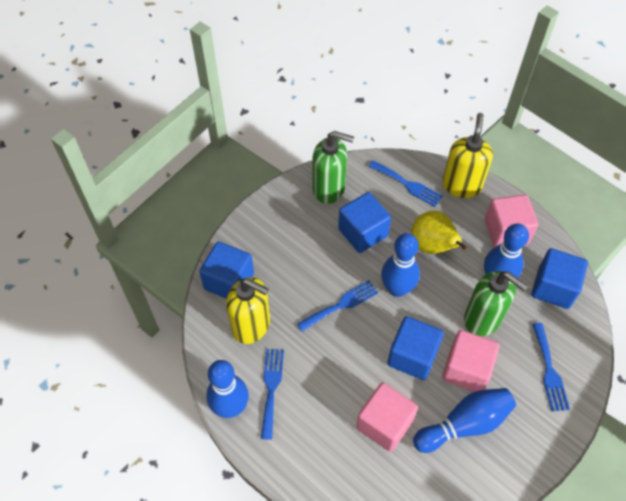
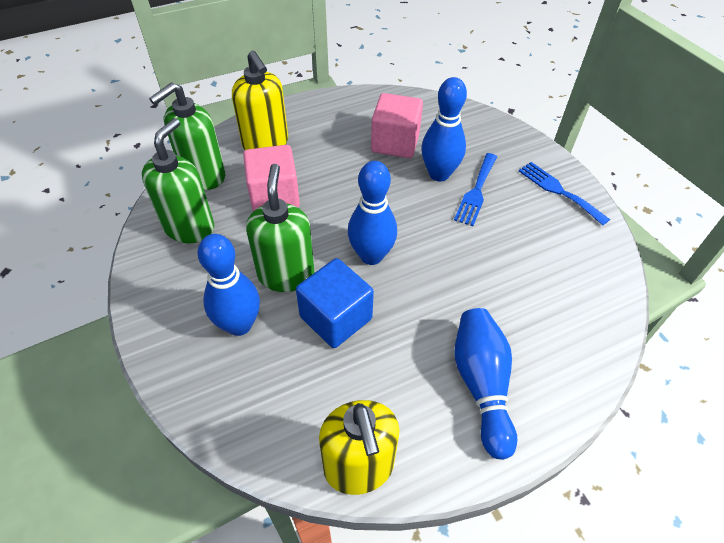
blue cube: [199,241,254,299] [338,192,391,253] [387,316,444,380] [531,248,588,309] = 4 -> [296,258,374,348] = 1
blue fork: [261,349,284,440] [297,280,378,332] [369,160,443,207] [532,323,570,412] = 4 -> [454,153,497,226] [519,162,610,225] = 2
green soap dispenser: [313,131,354,204] [464,271,528,336] = 2 -> [142,118,214,243] [149,82,225,190] [246,164,315,292] = 3
pink cube: [356,382,418,452] [442,330,499,392] [485,195,538,247] = 3 -> [243,145,300,211] [371,93,423,158] = 2
yellow pear: [411,210,468,254] = 1 -> none = 0

